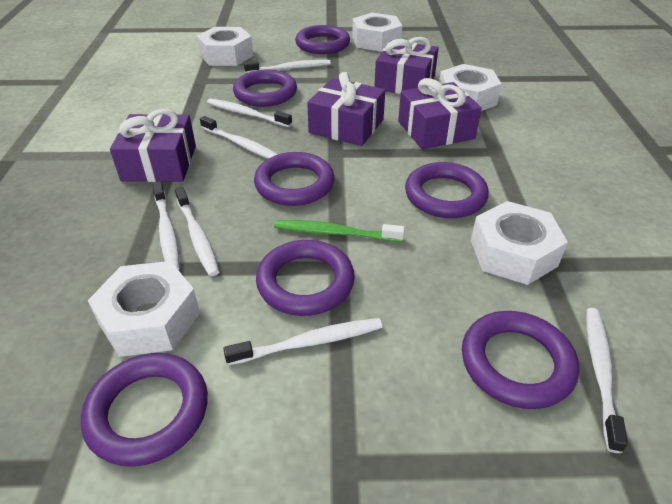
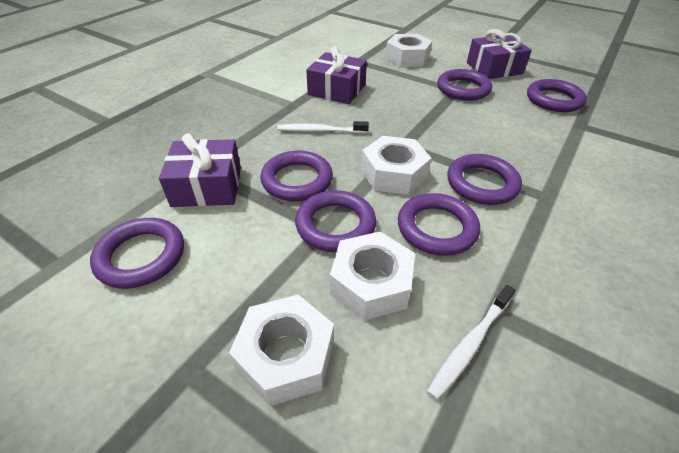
green toothbrush: [274,220,405,242] = 1 -> none = 0
purple gift: [110,109,196,182] [307,72,385,146] [374,37,439,94] [398,78,482,149] = 4 -> [159,133,241,207] [306,46,367,104] [467,29,532,79] = 3
white nut: [88,261,200,357] [197,27,253,66] [352,13,402,52] [439,64,502,111] [471,201,568,285] = 5 -> [229,295,334,406] [330,231,415,321] [361,136,431,195] [385,34,432,67] = 4
white toothbrush: [153,181,180,270] [175,187,219,276] [200,116,278,159] [207,99,292,127] [223,318,382,365] [244,60,331,73] [586,308,628,453] = 7 -> [277,121,369,133] [427,285,515,400] = 2

